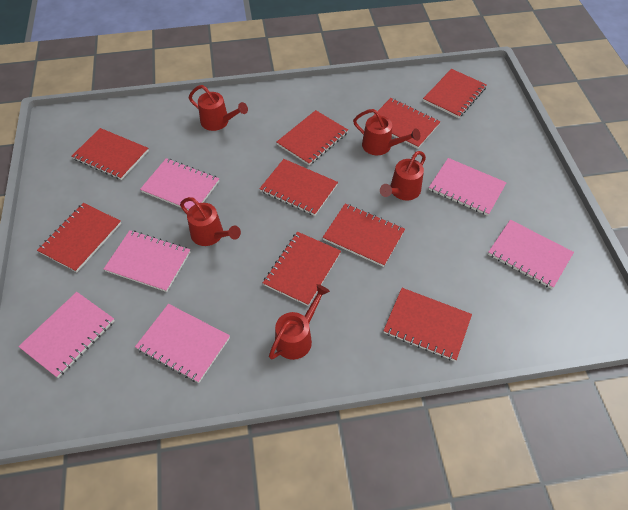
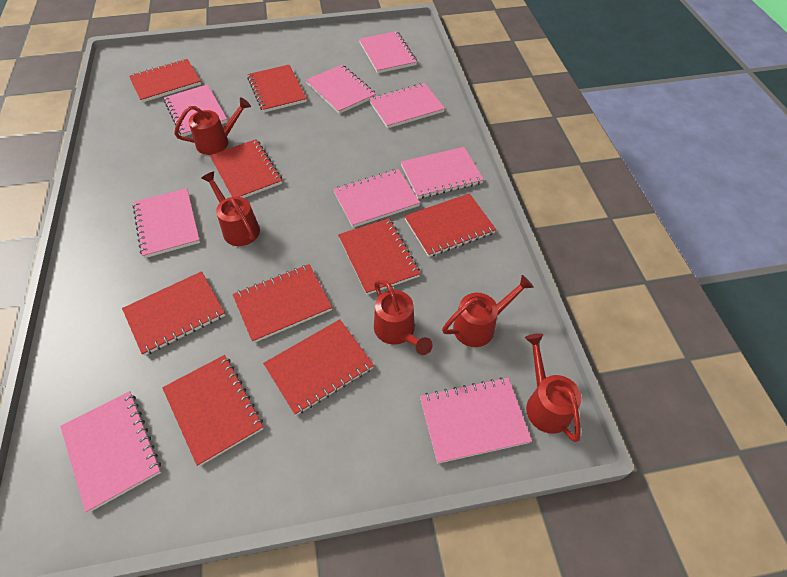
pink notebook: [18,292,115,378] [104,230,190,292] [135,304,230,383] [140,158,219,210] [429,158,507,216] [488,220,574,289] = 6 -> [60,391,161,513] [133,188,200,258] [164,84,228,137] [306,65,376,114] [333,169,420,228] [359,31,417,73] [369,83,445,128] [401,147,484,199] [420,377,532,464] = 9

